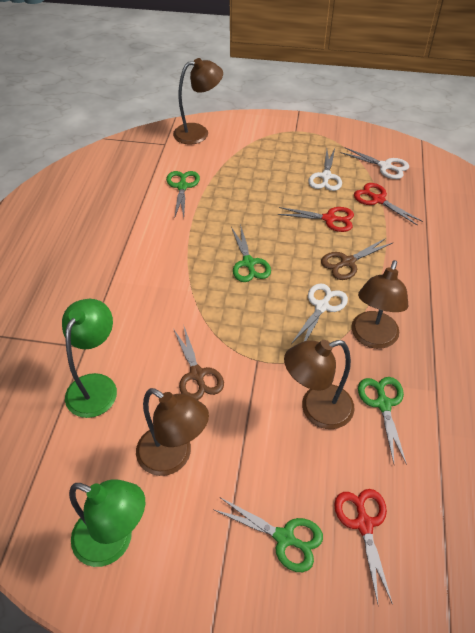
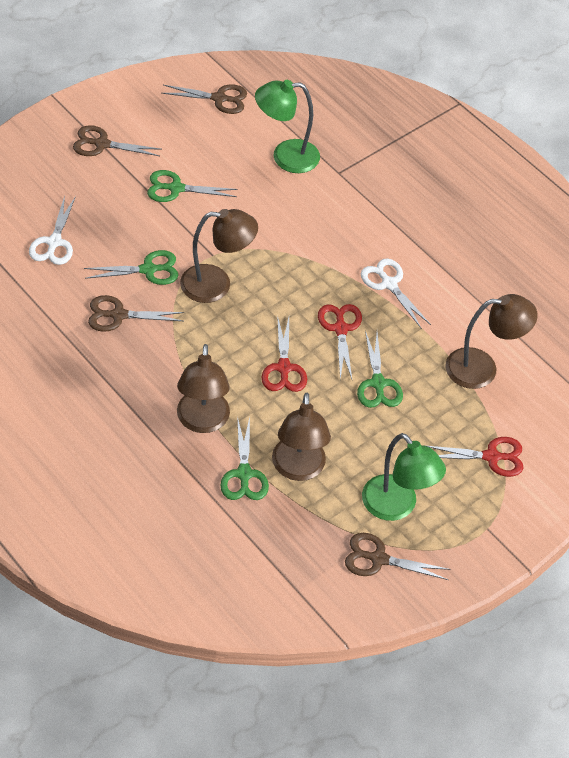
brown scissors: [173,327,224,400] [321,238,393,280] = 2 -> [73,125,162,156] [88,295,184,332] [161,84,247,114] [345,533,451,580] = 4
white scissors: [291,284,348,344] [309,149,342,191] [341,147,409,179] = 3 -> [29,195,76,265] [361,258,431,328] = 2

